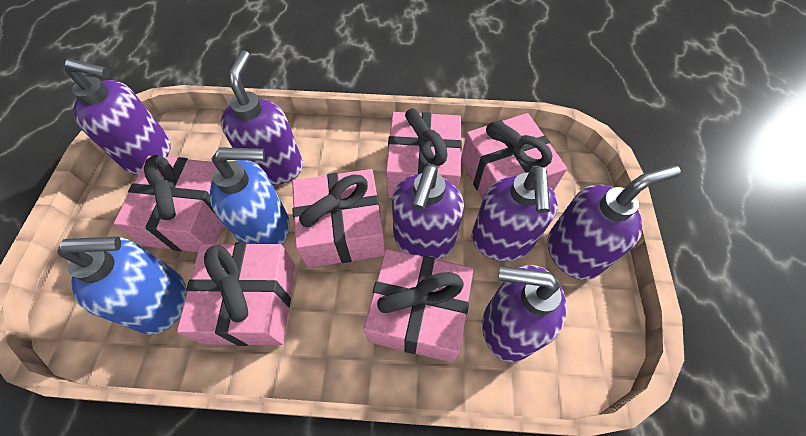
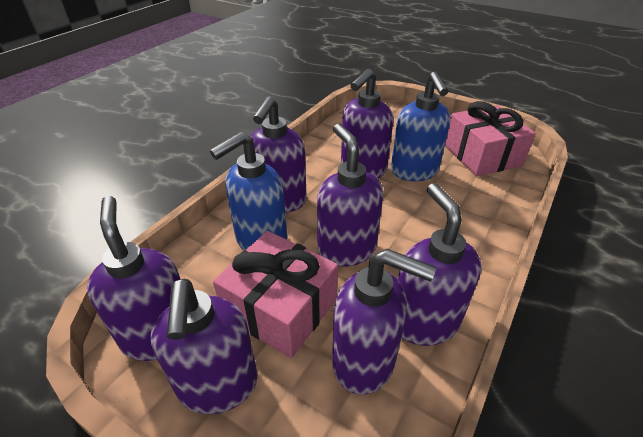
pink gift: [113,155,223,252] [177,242,295,346] [292,169,385,268] [364,249,473,362] [386,108,462,198] [461,113,567,199] = 6 -> [213,231,338,358] [445,101,536,176] = 2
purple soap dispenser: [64,58,171,175] [221,50,303,185] [392,164,464,259] [471,165,558,261] [482,265,567,362] [548,165,681,280] = 6 -> [87,196,181,361] [151,279,258,414] [250,96,307,213] [317,124,383,267] [332,249,436,395] [341,69,393,178] [398,183,482,346] = 7

